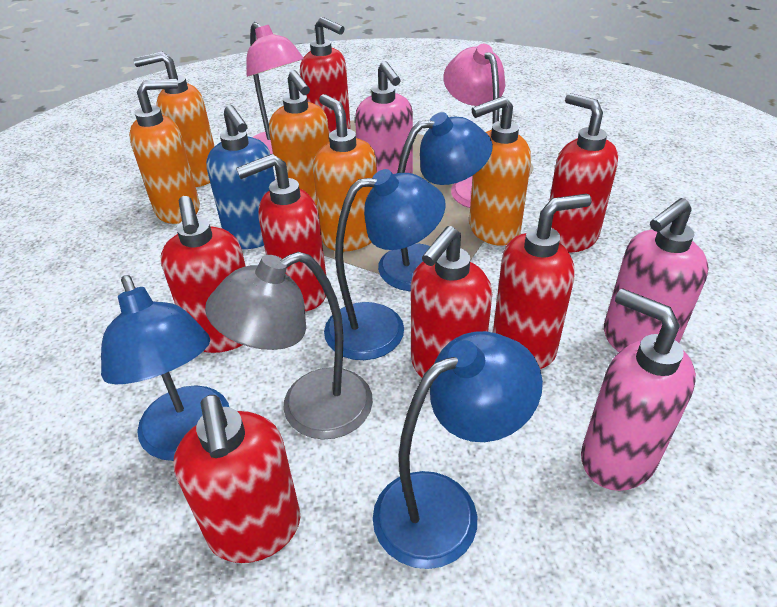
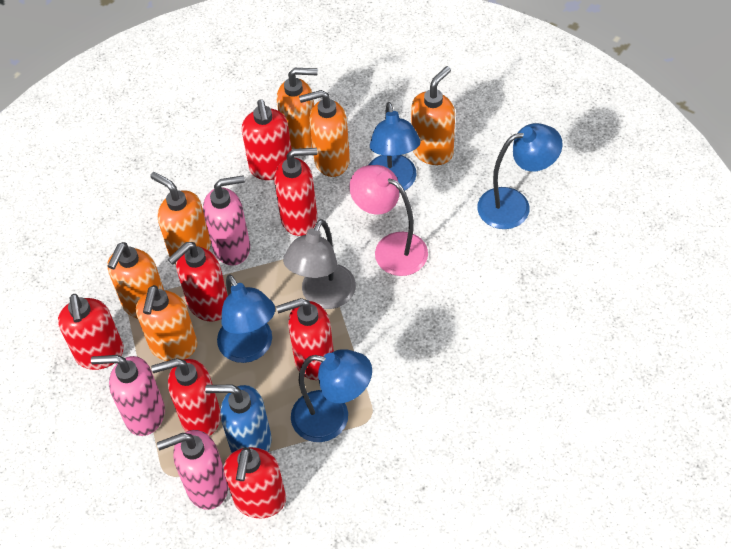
orange soap dispenser: [129,79,200,224] [133,52,215,187] [269,70,330,205] [313,94,377,251] [469,96,531,245] = 5 -> [107,242,164,319] [136,285,197,361] [150,172,211,264] [277,68,318,149] [299,90,350,177] [411,66,455,165] = 6
pink lamp: [246,22,304,154] [443,44,505,208] = 2 -> [349,165,428,276] = 1

